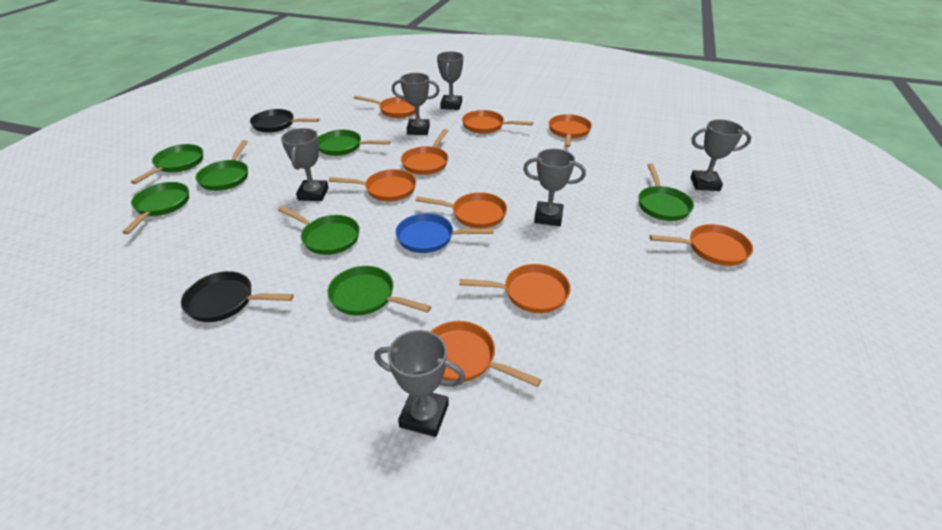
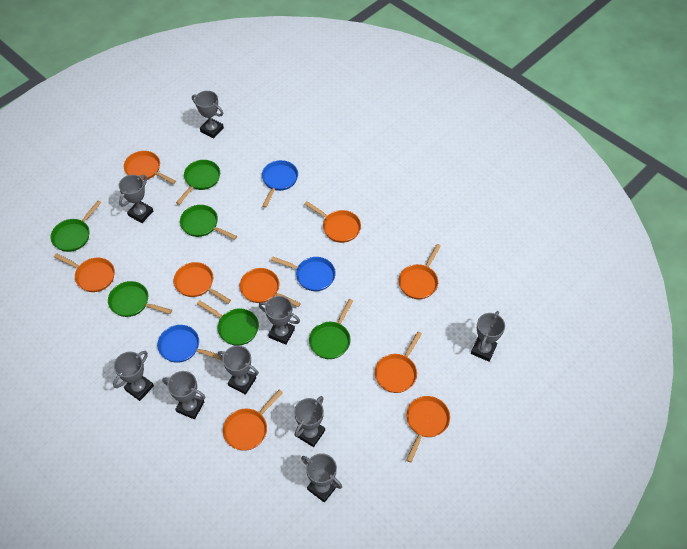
black pan: [181,271,294,322] [250,109,320,133] = 2 -> none = 0
blue pan: [396,213,493,253] = 1 -> [157,325,222,363] [262,160,298,208] [271,256,336,291] = 3
green pan: [122,182,189,234] [131,144,203,184] [196,140,248,191] [278,206,360,255] [318,129,391,156] [327,266,431,315] [638,163,694,221] = 7 -> [50,201,101,252] [108,281,172,317] [176,160,220,205] [180,205,237,240] [197,301,259,346] [309,299,353,359] = 6
grey trophy: [281,128,329,201] [374,330,466,437] [392,73,440,135] [437,51,463,110] [523,149,586,226] [691,119,751,191] = 6 -> [113,351,154,401] [118,175,153,223] [162,371,206,419] [192,91,224,138] [218,346,259,395] [259,296,300,345] [294,396,325,447] [301,453,342,503] [471,311,505,362] = 9

